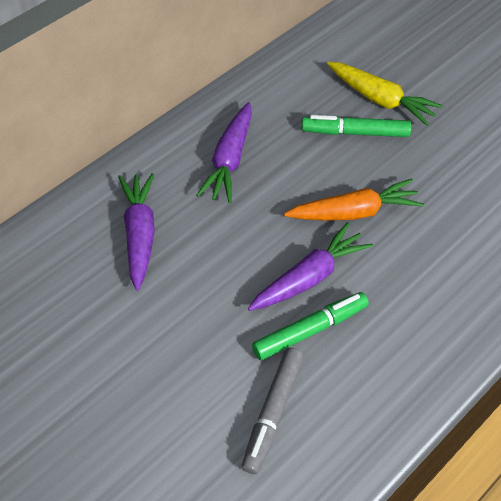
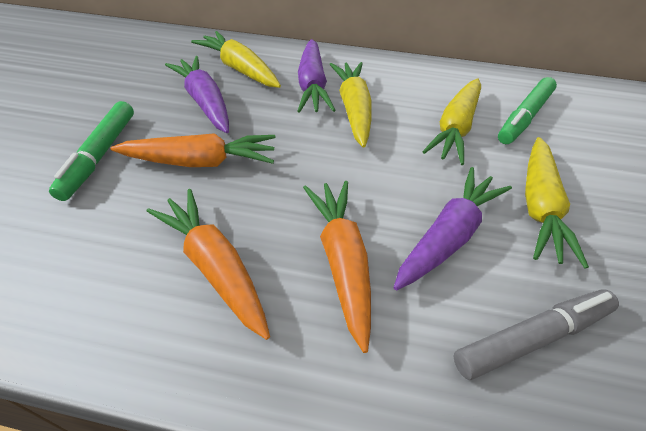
orange carrot: [284,178,424,221] = 1 -> [110,133,276,167] [147,189,270,340] [303,181,371,353] = 3
yellow carrot: [327,62,443,126] = 1 -> [191,31,281,88] [330,62,372,148] [422,78,481,165] [525,137,589,269] = 4

